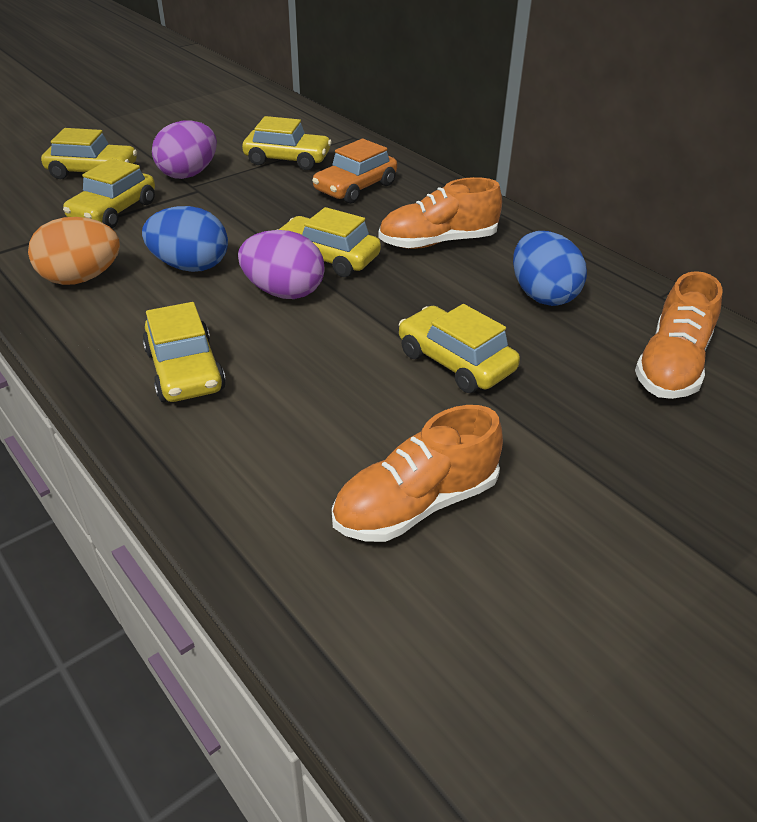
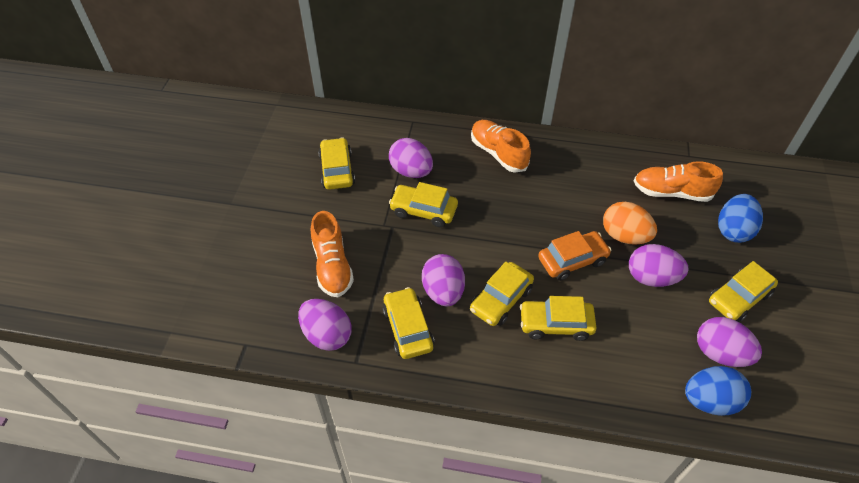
purple egg: [152,120,217,179] [238,230,325,299] = 2 -> [298,299,352,351] [389,138,433,178] [422,254,465,307] [629,244,688,287] [697,317,762,367] = 5

